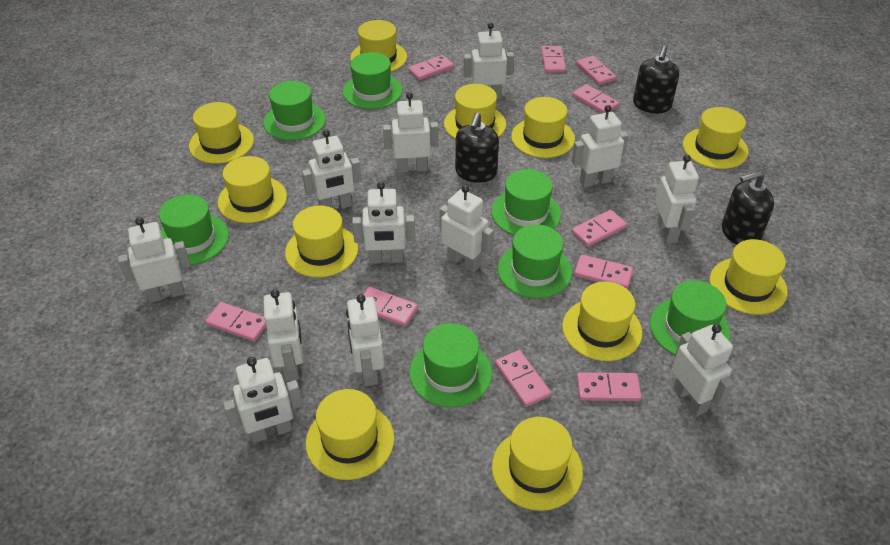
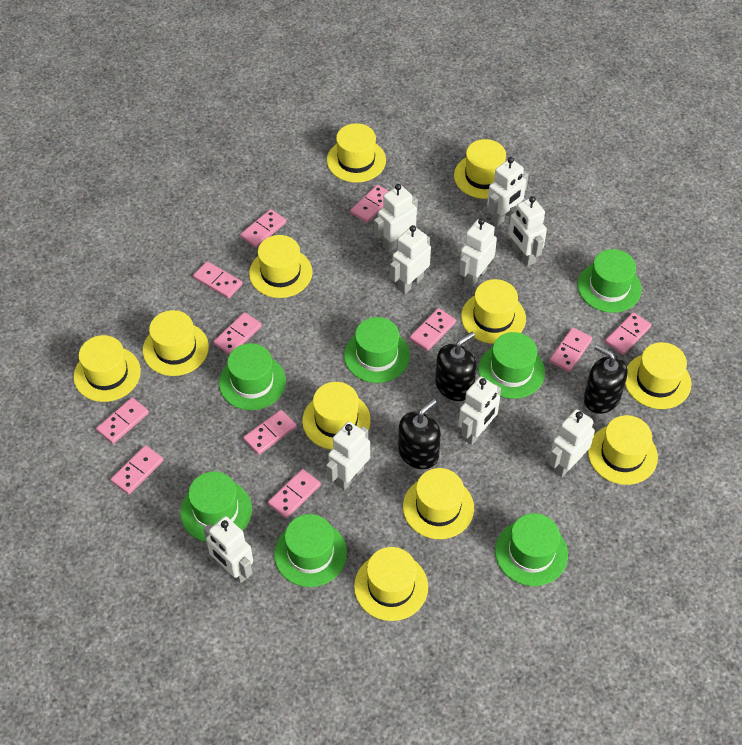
pink domino: [205,302,266,342] [363,287,418,327] [408,55,454,80] [495,350,551,407] [541,46,566,73] [572,84,619,113] [572,210,627,247] [574,255,633,289] [576,56,616,85] [577,372,641,401] = 10 -> [96,397,149,444] [111,445,163,495] [193,261,242,299] [213,312,262,355] [240,209,286,248] [243,410,297,455] [268,469,321,518] [350,185,389,223] [410,308,456,351] [549,327,592,372] [605,312,651,355] = 11
white robot: [118,217,190,303] [223,357,303,443] [263,289,303,381] [302,129,362,209] [346,294,384,386] [352,182,415,264] [383,92,439,173] [439,185,494,273] [463,22,514,99] [572,105,628,188] [655,155,699,243] [672,324,734,416] = 12 -> [204,516,253,583] [326,422,370,490] [374,184,418,252] [390,225,431,294] [458,376,501,445] [459,218,497,288] [487,157,529,226] [508,196,547,266] [549,409,595,477] = 9

